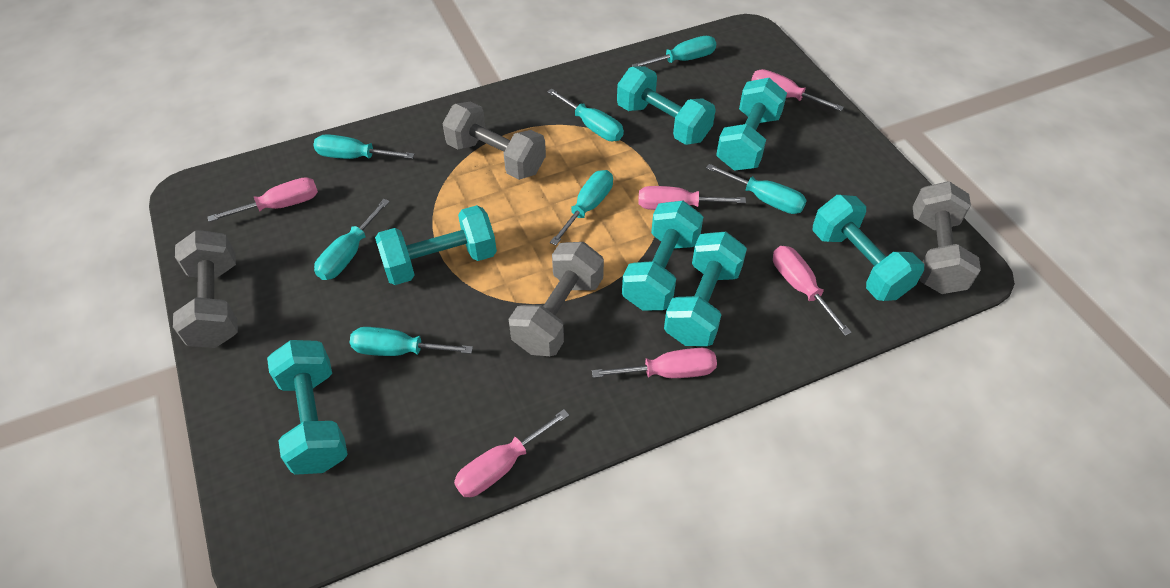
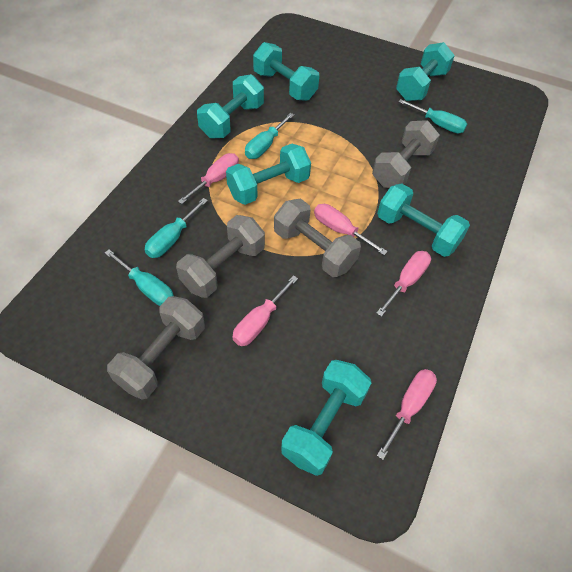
pink screwdriver: [207,177,318,222] [454,409,569,497] [592,348,717,378] [638,186,746,210] [751,69,844,111] [773,246,852,336] = 6 -> [178,153,239,204] [233,275,298,346] [314,204,388,255] [376,251,431,317] [377,369,437,460] = 5
turquoise dumbbell: [267,340,348,475] [375,205,497,285] [617,67,716,145] [622,201,703,311] [664,232,747,346] [716,78,787,171] [812,195,924,301] = 7 -> [197,74,264,139] [226,144,311,205] [253,42,319,101] [281,360,371,476] [377,184,470,257] [396,42,455,101] = 6
turquoise screwdriver: [313,134,415,159] [314,199,390,280] [350,327,473,356] [547,89,624,141] [550,170,613,246] [632,36,716,67] [706,164,807,214] = 7 -> [105,250,174,306] [145,198,208,258] [245,113,294,159] [398,99,467,133] = 4

